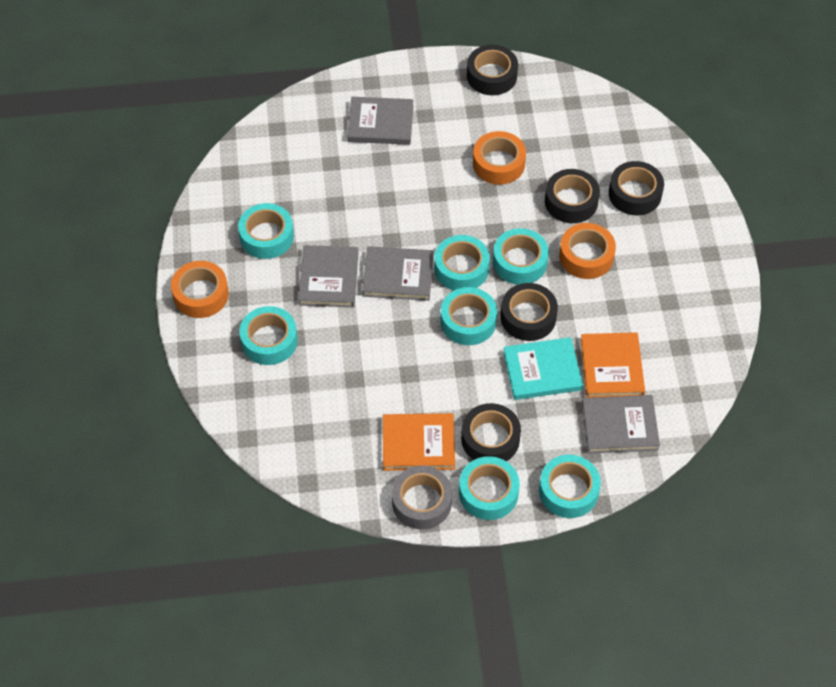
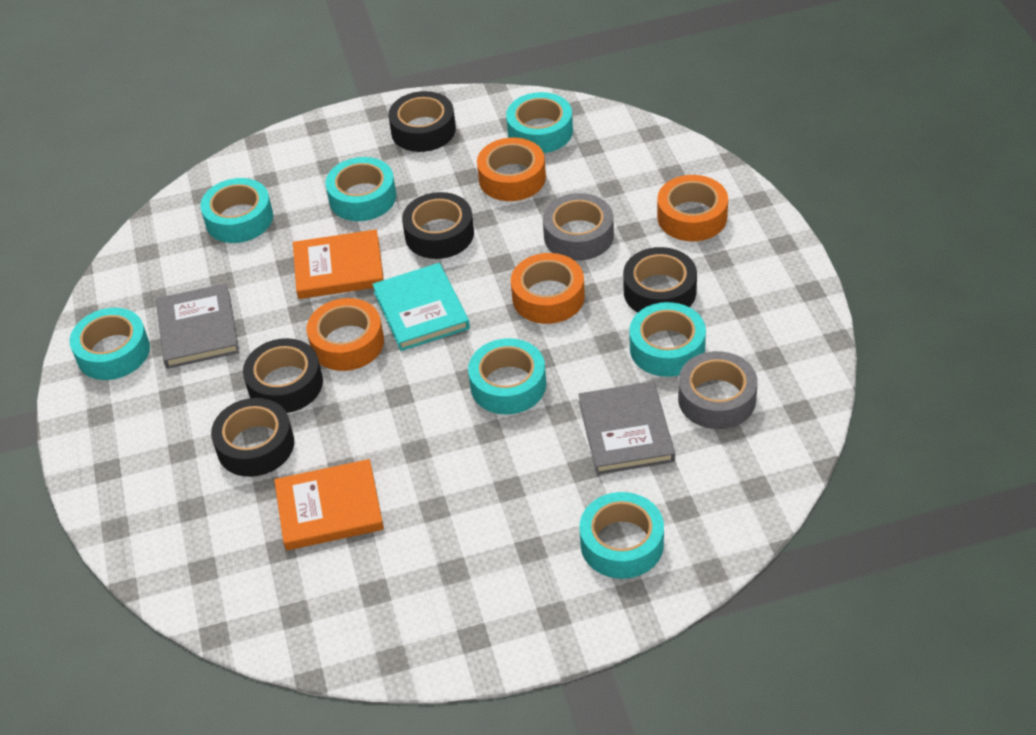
grey book: [298,245,358,307] [347,97,414,145] [362,246,433,301] [582,395,660,454] = 4 -> [156,283,239,369] [578,381,675,475] = 2
grey tape: [392,466,452,529] = 1 -> [543,193,614,261] [678,351,758,429] = 2
orange tape: [171,261,229,318] [473,131,526,185] [559,223,616,279] = 3 -> [307,298,384,371] [477,138,546,201] [511,253,585,324] [657,175,728,241] = 4

